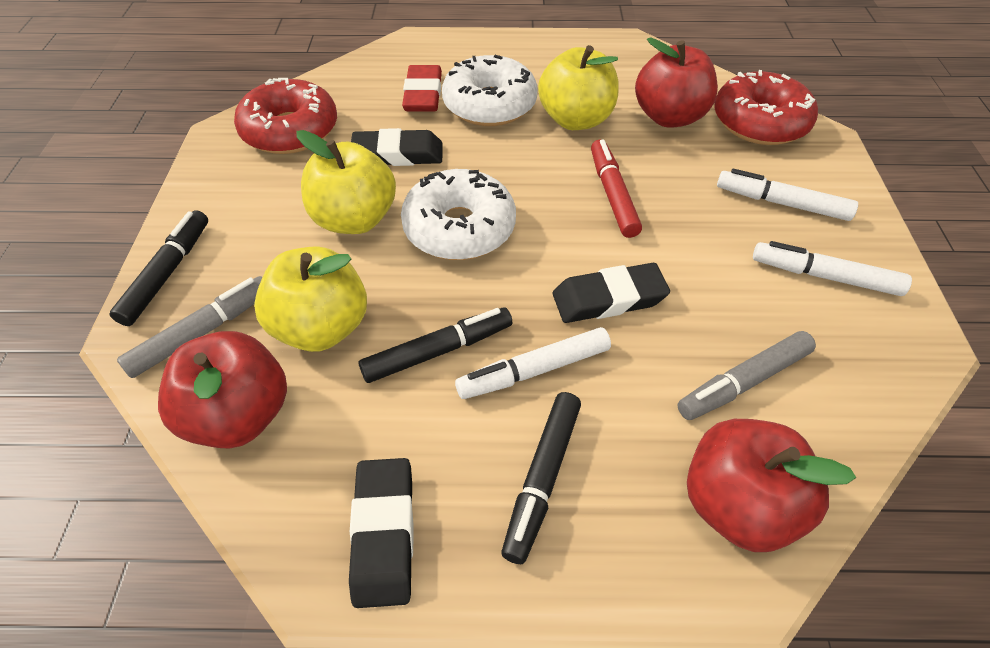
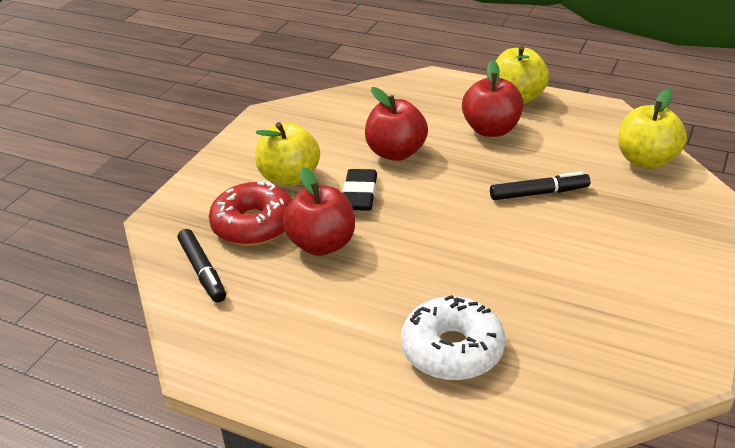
black eraser: [349,458,414,608] [351,128,443,166] [553,263,670,323] = 3 -> [342,169,377,211] = 1
black marker: [109,210,208,326] [359,307,512,383] [501,392,581,564] = 3 -> [178,229,226,303] [490,171,590,200] = 2
grey marker: [117,276,262,378] [677,331,816,420] = 2 -> none = 0
red donut: [234,78,337,154] [715,70,818,145] = 2 -> [209,181,292,246] = 1
red eraser: [402,65,442,112] = 1 -> none = 0
red marker: [591,140,642,238] = 1 -> none = 0
white donut: [401,169,516,260] [442,55,538,126] = 2 -> [401,295,505,381] = 1
white marker: [455,327,611,399] [717,169,858,221] [753,241,912,296] = 3 -> none = 0

